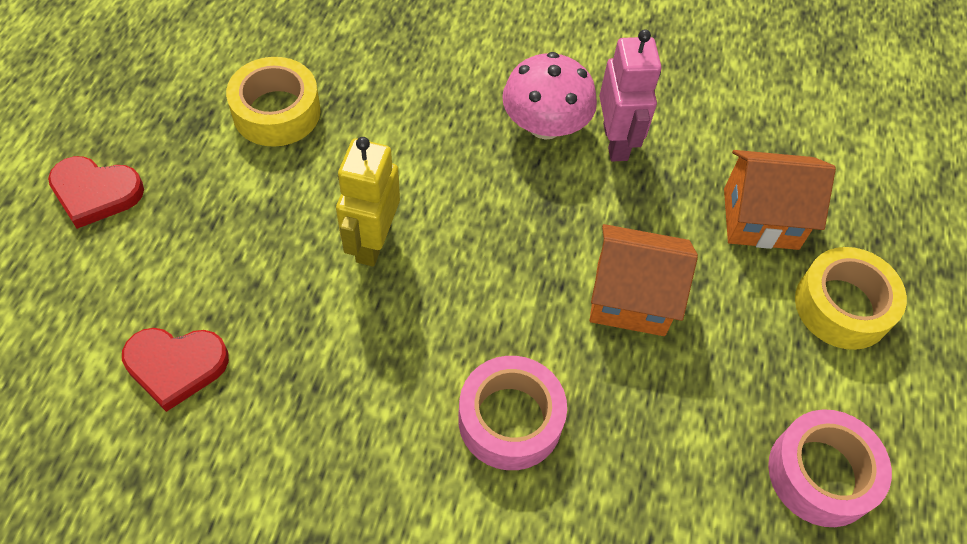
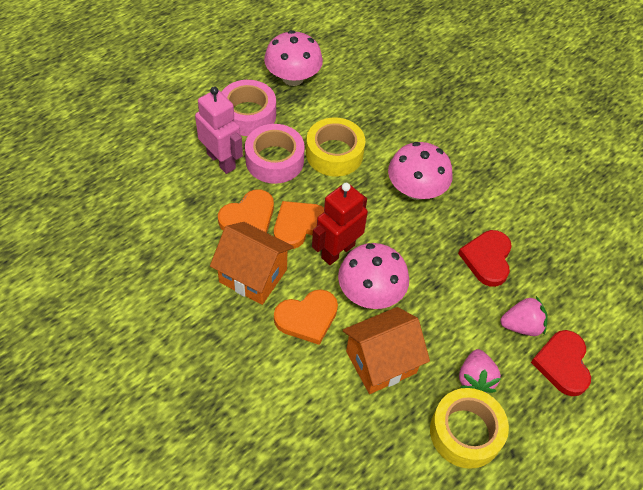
orange heart: none = 0 -> [218,190,274,233] [274,201,324,249] [274,289,338,345] = 3
pink mushroom: [502,52,597,140] = 1 -> [264,30,323,86] [338,243,409,309] [388,142,453,200] = 3
pink strawberry: none = 0 -> [459,349,501,393] [501,296,548,336] = 2
red robot: none = 0 -> [312,182,368,265] = 1
yellow robot: [336,137,400,267] = 1 -> none = 0

